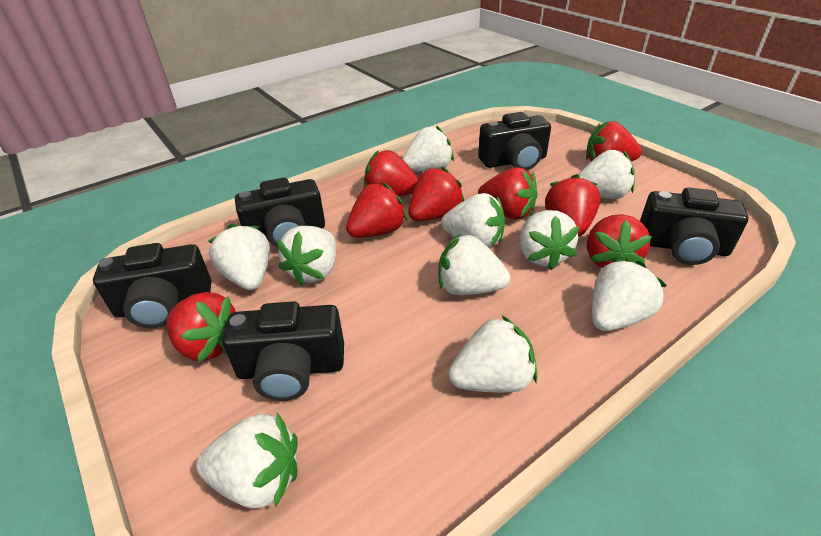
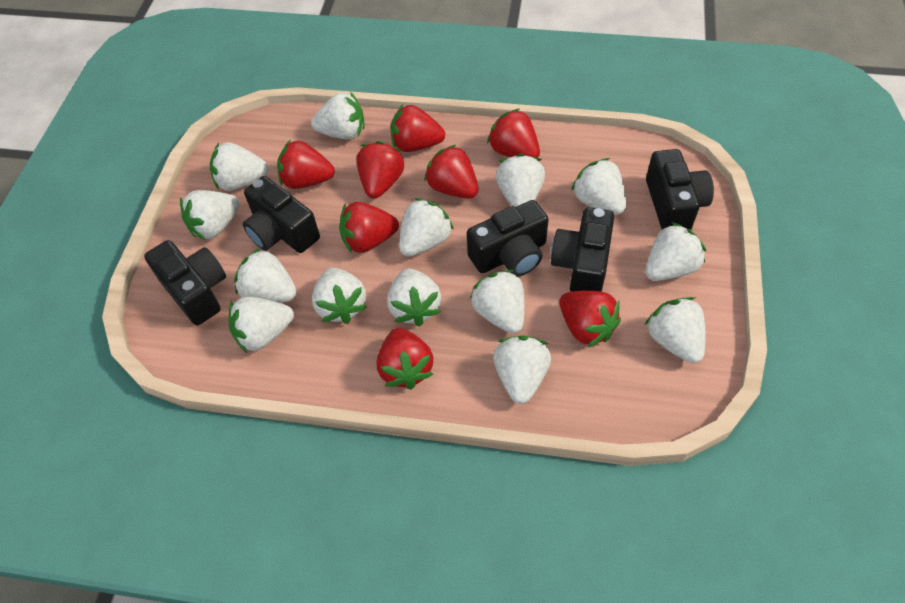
white strawberry: [196,412,298,509] [208,224,270,290] [277,226,336,286] [403,126,454,172] [439,234,510,295] [441,193,505,248] [449,315,537,393] [520,210,580,270] [578,150,635,199] [592,258,667,331] = 10 -> [180,190,240,240] [210,143,269,191] [229,296,294,353] [234,248,297,302] [311,93,364,139] [312,268,367,324] [387,268,441,327] [399,198,454,257] [470,270,525,334] [493,336,551,404] [496,154,545,207] [571,158,626,215] [645,297,706,363] [646,222,706,281] = 14

